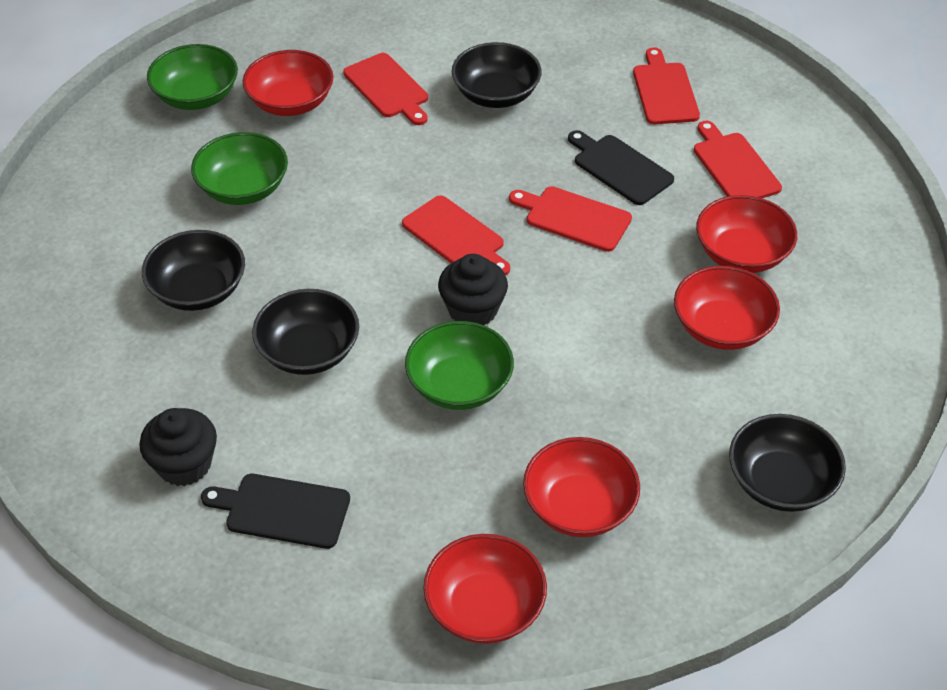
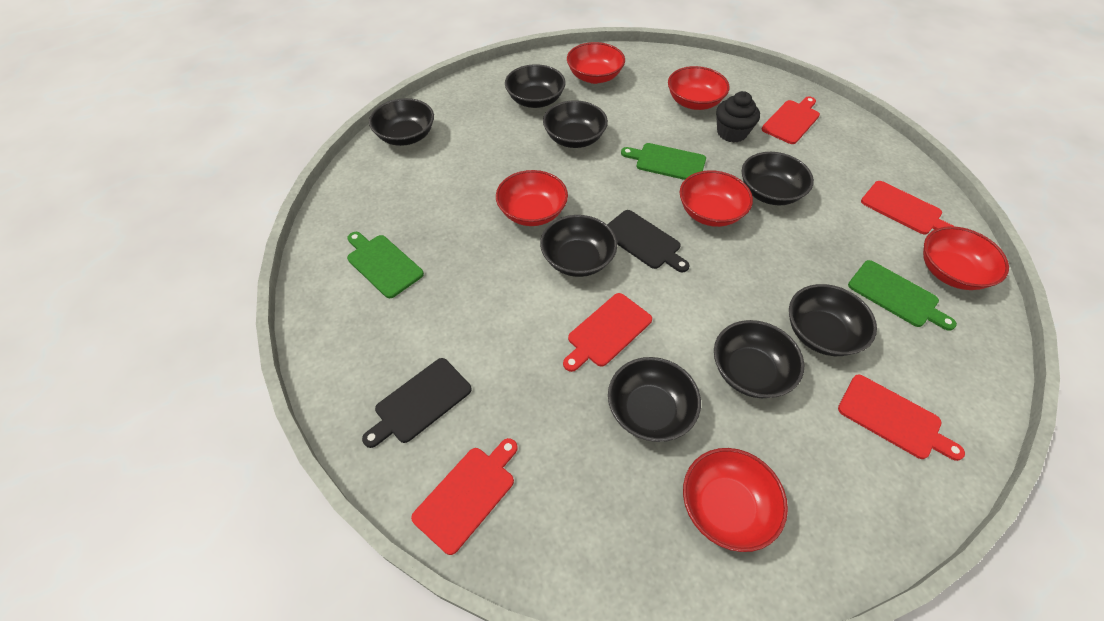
black bowl: [142,230,245,311] [252,289,359,375] [452,42,542,108] [729,414,846,512] = 4 -> [369,98,434,146] [505,64,565,108] [540,215,617,277] [543,100,608,148] [608,357,701,442] [714,320,804,398] [742,152,814,205] [789,284,877,356] = 8
black cupcake: [139,408,217,486] [438,254,508,326] = 2 -> [716,91,760,143] = 1
green bowl: [147,44,238,110] [191,132,288,205] [405,321,514,410] = 3 -> none = 0
green cutting board: none = 0 -> [347,232,424,298] [621,143,706,180] [848,260,957,331] = 3
red bowl: [243,50,334,116] [423,534,547,644] [523,437,640,537] [674,266,780,350] [696,195,797,273] = 5 -> [496,170,568,226] [567,42,625,84] [668,66,730,110] [680,170,753,227] [683,448,788,552] [923,226,1009,290] = 6

